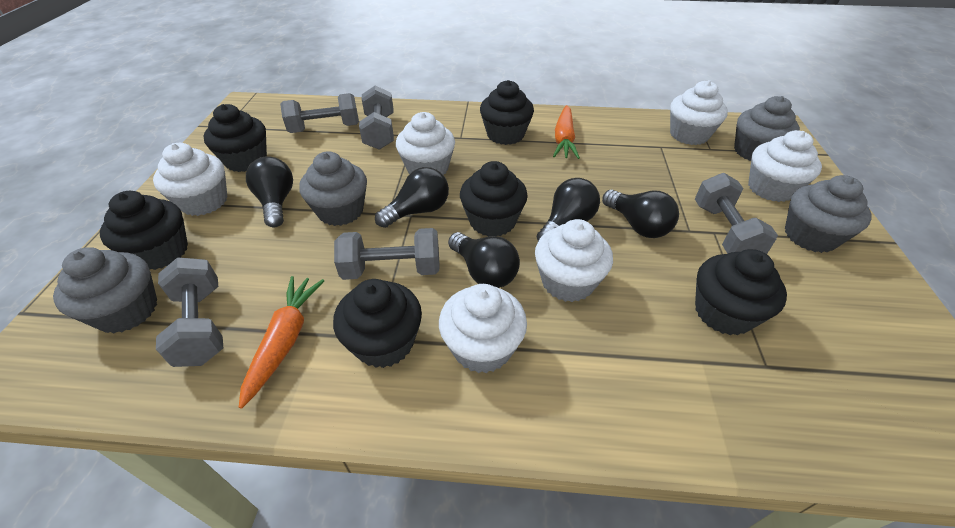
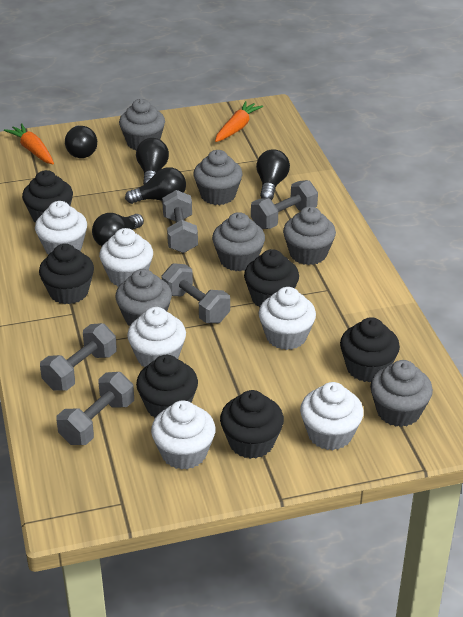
grey cupcake: [53,247,157,333] [299,151,367,226] [734,96,800,161] [785,175,872,253] = 4 -> [115,269,172,326] [119,99,165,150] [193,150,243,205] [212,212,265,271] [283,206,336,265] [370,360,433,427] = 6

